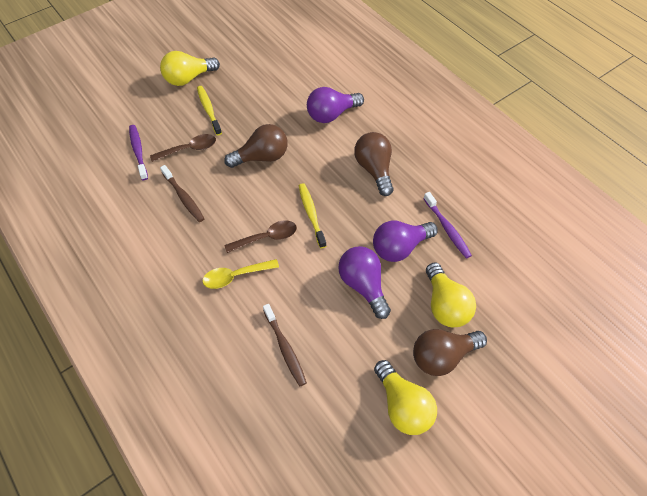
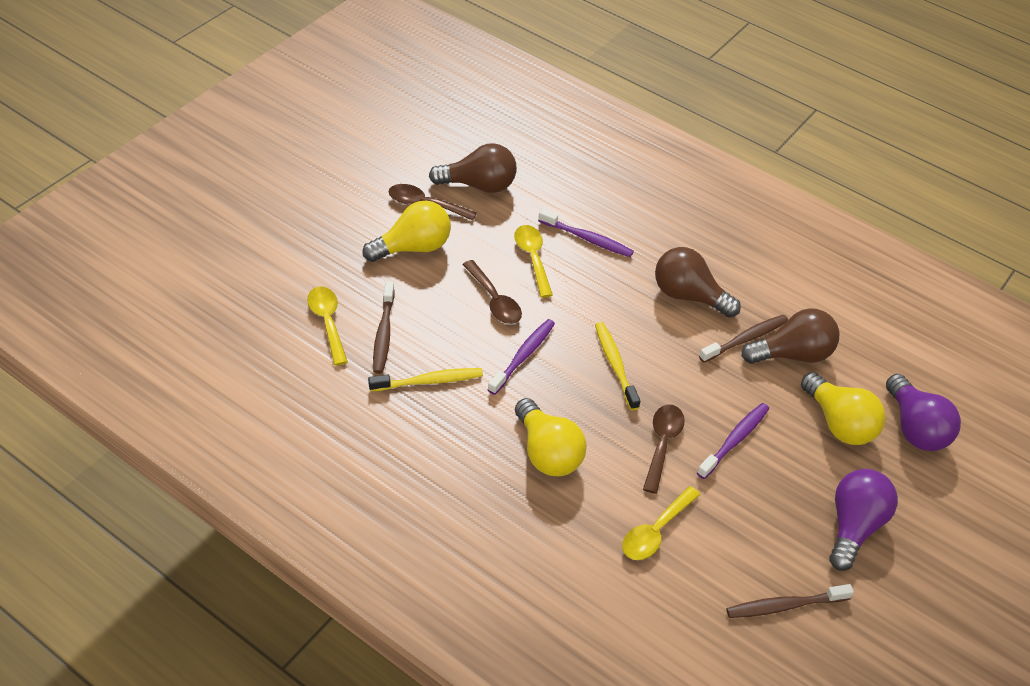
brown spoon: [150,134,216,162] [224,221,297,253] = 2 -> [389,184,477,221] [462,260,522,324] [643,404,685,494] = 3
brown toothbrush: [160,165,205,222] [263,304,307,387] = 2 -> [373,282,395,374] [699,315,788,362] [726,584,854,618] = 3
purple light bulb: [307,87,364,123] [338,246,391,319] [373,221,438,262] = 3 -> [829,469,898,571] [886,374,961,451] = 2
purple toothbrush: [129,125,148,180] [423,192,472,259] = 2 -> [488,319,555,395] [538,209,634,257] [697,403,769,479] = 3
yellow spoon: [203,259,279,289] = 1 -> [307,286,348,366] [514,225,553,298] [622,486,700,560] = 3

